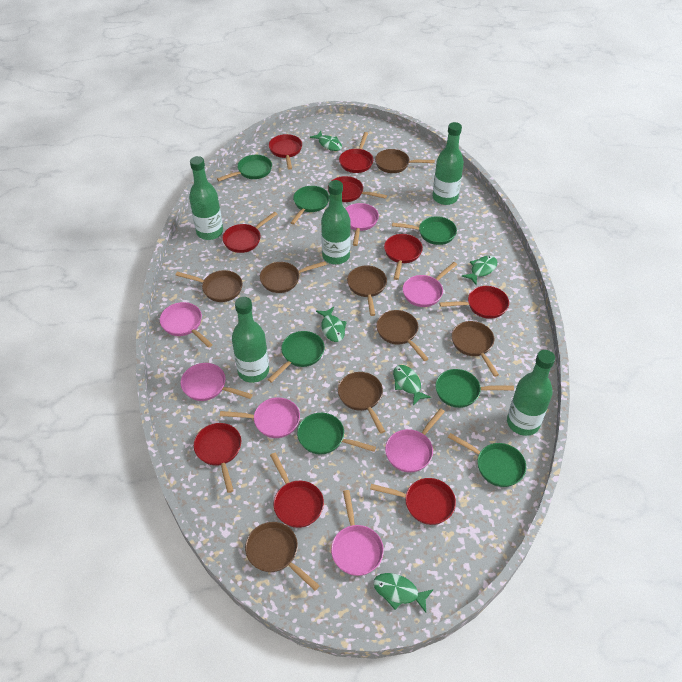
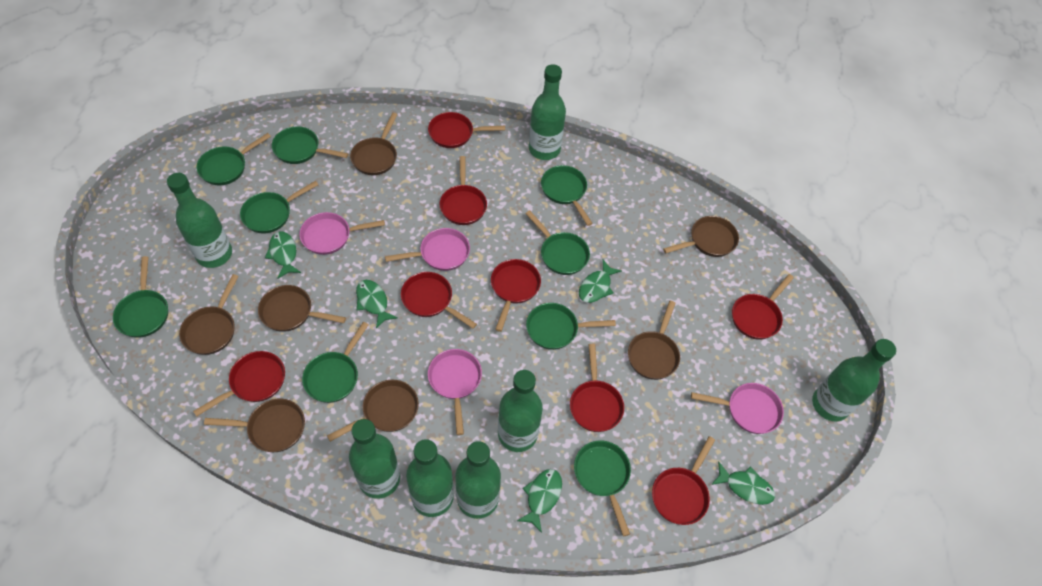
brown pan: [175,270,243,302] [245,522,320,591] [260,261,326,293] [338,372,385,434] [347,266,387,316] [375,149,435,173] [376,310,429,361] [452,321,499,377] = 8 -> [179,274,239,355] [204,398,305,452] [258,285,346,332] [327,380,419,442] [350,113,398,175] [628,301,680,380] [663,216,739,257] = 7
green bottle: [189,156,223,240] [232,297,269,383] [321,180,351,264] [432,122,464,205] [507,350,555,436] = 5 -> [167,173,232,268] [349,419,400,499] [406,439,454,517] [455,441,501,519] [498,370,543,452] [529,64,566,160] [812,339,896,421] = 7
green pan: [217,155,272,181] [268,331,325,383] [290,186,329,225] [297,413,376,454] [392,216,457,245] [435,369,514,408] [448,433,526,487] = 7 -> [113,256,168,338] [196,133,271,185] [240,181,318,233] [272,126,348,164] [302,322,369,403] [525,210,590,275] [526,303,616,350] [541,165,593,226] [574,441,631,536] = 9
pink pan: [160,302,213,348] [181,363,253,401] [220,397,300,438] [331,490,384,576] [345,203,379,246] [385,408,445,473] [403,262,457,307] = 7 -> [299,212,385,255] [385,228,470,271] [428,349,482,435] [691,383,784,434] = 4
red pan: [194,423,241,493] [222,212,277,253] [269,134,302,170] [270,453,324,528] [328,176,387,202] [339,132,373,173] [370,478,456,525] [384,234,423,280] [439,286,509,319] = 9 -> [193,351,285,417] [401,272,477,329] [428,112,505,148] [440,156,487,225] [491,259,541,332] [570,344,624,432] [652,436,715,525] [732,274,794,340] = 8

